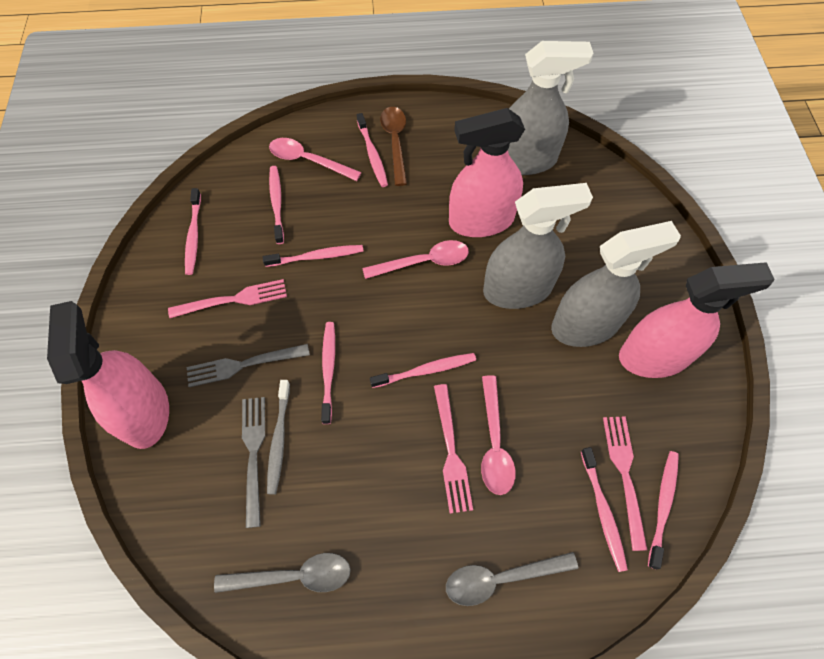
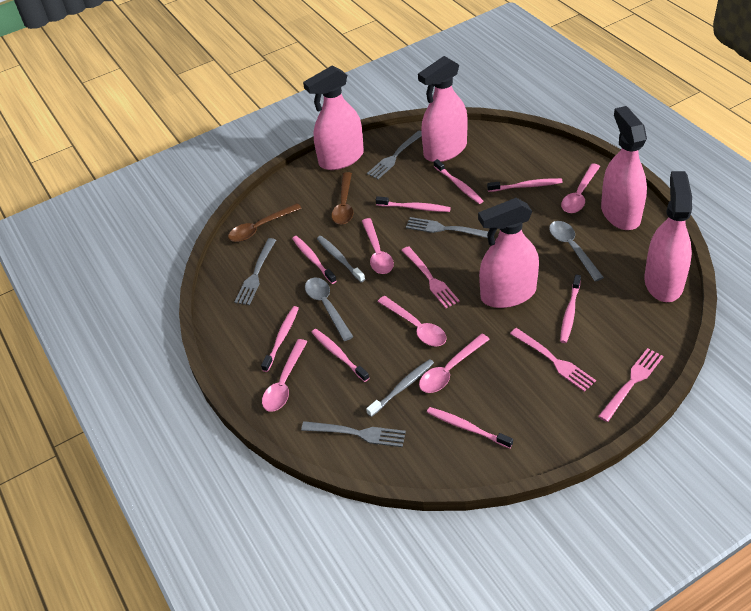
brown spoon: [380,107,407,186] = 1 -> [228,203,302,242] [331,172,353,225] = 2
grey fork: [187,344,310,387] [242,397,265,528] = 2 -> [235,238,276,305] [301,421,406,447] [367,130,422,179] [406,217,488,238] = 4
grey spray bottle: [483,183,593,309] [508,41,593,175] [551,221,681,347] = 3 -> none = 0
grey toothbrush: [267,380,290,495] = 1 -> [317,236,365,282] [366,359,434,417] = 2
pink spoon: [269,138,362,181] [362,240,469,279] [481,375,516,495] = 3 -> [262,339,308,412] [362,218,394,274] [377,296,447,346] [419,334,490,393] [561,163,600,213] = 5
pink spray bottle: [47,301,169,449] [449,108,525,237] [619,262,775,378] = 3 -> [303,66,364,170] [418,56,468,162] [478,198,539,308] [601,106,647,230] [644,171,692,302] = 5

